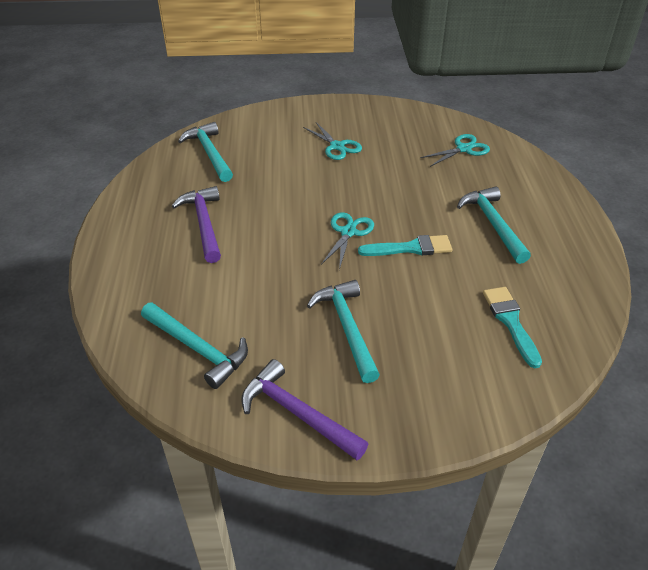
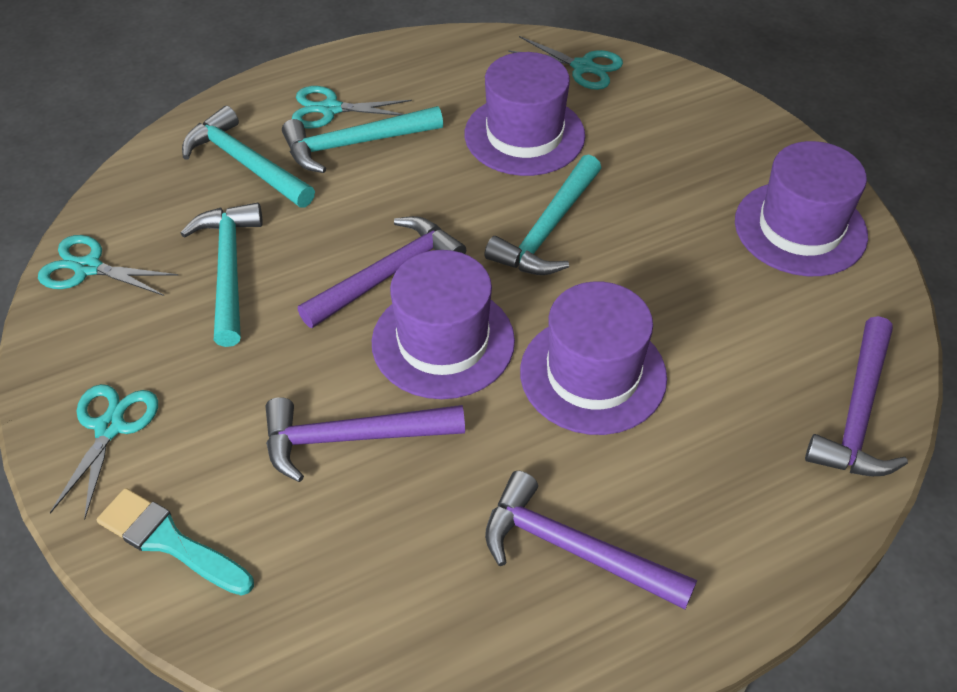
purple hammer: [172,186,221,263] [241,359,368,460] = 2 -> [266,397,465,482] [298,216,466,328] [485,471,697,609] [805,316,908,476] = 4
purple hat: none = 0 -> [372,250,515,399] [465,52,585,176] [520,281,667,435] [735,141,868,276] = 4
turquoise brush: [358,235,452,256] [483,287,542,368] = 2 -> [97,488,254,596] = 1
turquoise scissors: [303,122,362,160] [321,212,374,270] [420,134,490,167] = 3 -> [38,235,179,296] [50,384,158,520] [292,86,412,129] [508,36,623,90] = 4

